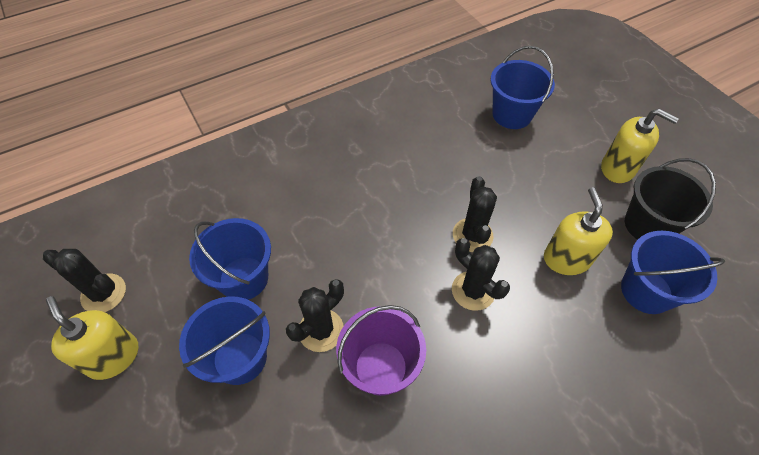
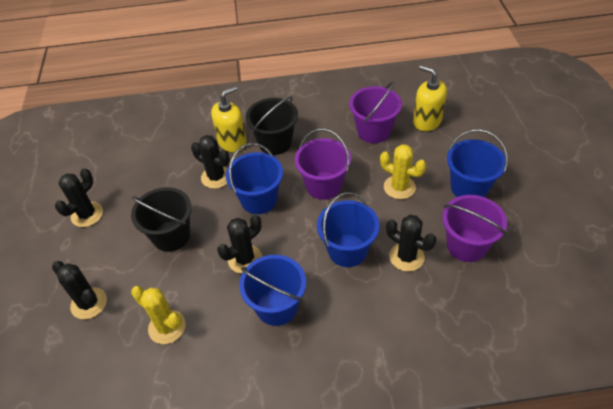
black bucket: [625,158,716,240] = 1 -> [131,187,192,252] [246,96,298,155] = 2
black cactus: [43,249,126,312] [286,279,344,352] [452,238,510,311] [453,176,497,252] = 4 -> [52,261,107,319] [55,168,103,227] [191,135,230,189] [217,215,262,274] [386,215,437,271] = 5
purple bucket: [336,305,426,396] = 1 -> [295,128,351,200] [349,81,402,143] [442,195,507,262] = 3
yellow cactus: none = 0 -> [131,286,186,344] [380,144,426,199] = 2
yellow soap dispenser: [46,296,138,380] [544,187,613,275] [601,109,679,183] = 3 -> [211,86,247,152] [413,65,447,131] = 2

